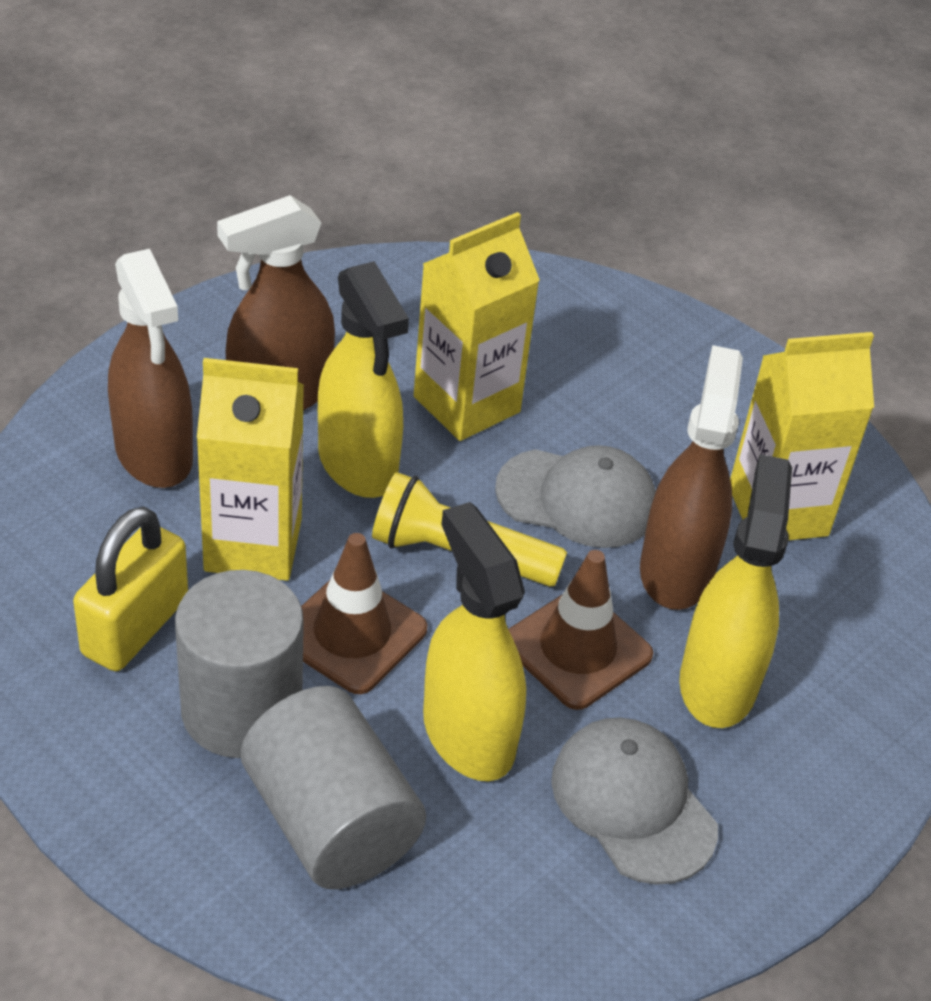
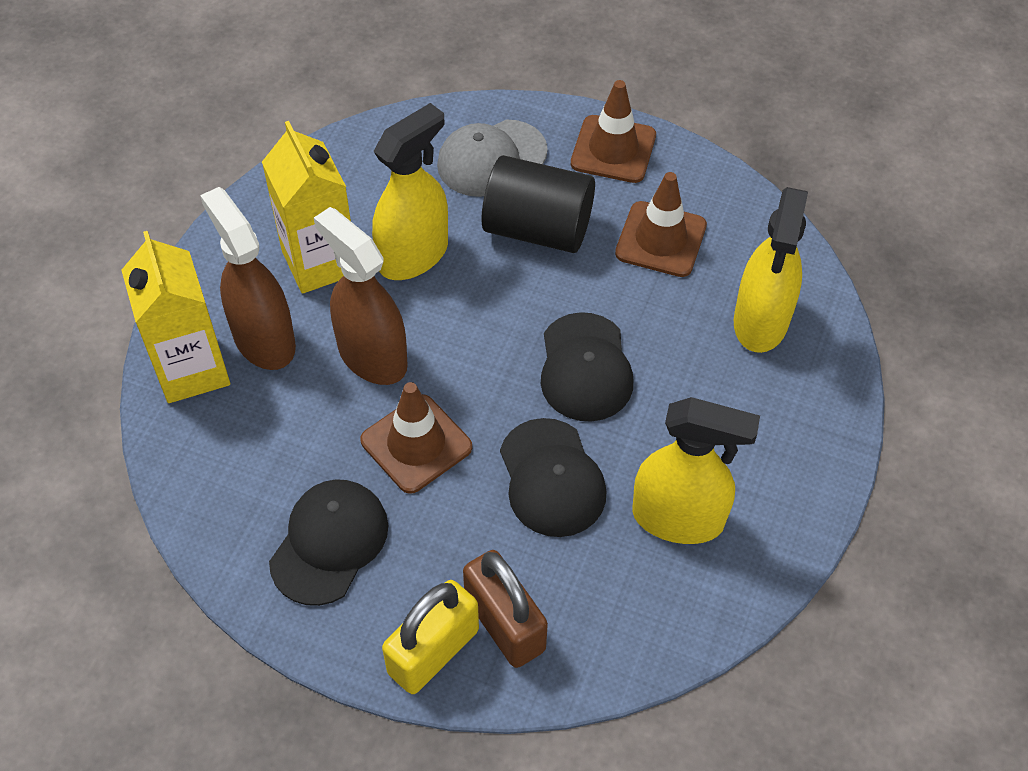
black cap: none = 0 -> [269,479,388,606] [500,418,607,537] [541,312,633,422] = 3
black cylinder: none = 0 -> [481,155,595,253] = 1
brown padlock: none = 0 -> [463,550,548,668] = 1
brown spray bottle: [108,249,193,488] [217,195,335,410] [640,345,743,610] = 3 -> [200,187,296,370] [314,207,408,385] = 2
brown traffic cone: [301,533,428,694] [508,550,653,710] = 2 -> [360,382,472,494] [571,80,656,183] [615,172,707,277] = 3
grey cap: [495,445,656,548] [551,717,718,885] = 2 -> [437,120,548,197] = 1
grey cylinder: [175,570,304,758] [241,686,426,889] = 2 -> none = 0
yellow carton: [197,358,304,581] [414,212,540,441] [730,332,874,540] = 3 -> [121,231,230,403] [262,121,351,294] = 2
yellow flashlight: [372,472,567,587] = 1 -> none = 0

